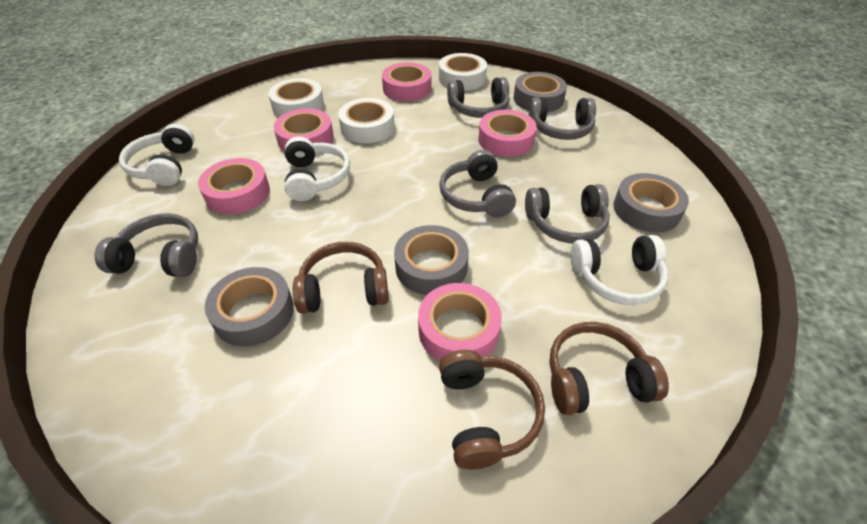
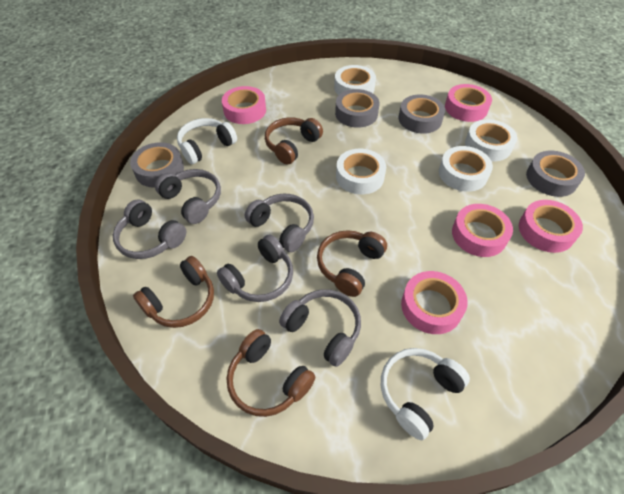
brown headphones: [293,242,389,314] [439,350,545,469] [549,322,669,415] = 3 -> [133,256,214,328] [227,329,315,417] [265,118,323,165] [317,230,387,297] = 4
white headphones: [119,123,194,186] [285,137,350,201] [570,235,668,305] = 3 -> [177,118,237,164] [381,348,470,440] = 2
white tape: [268,78,324,117] [338,98,395,143] [439,53,487,91] = 3 -> [334,65,376,95] [336,149,386,194] [439,146,493,192] [465,119,517,161] = 4

